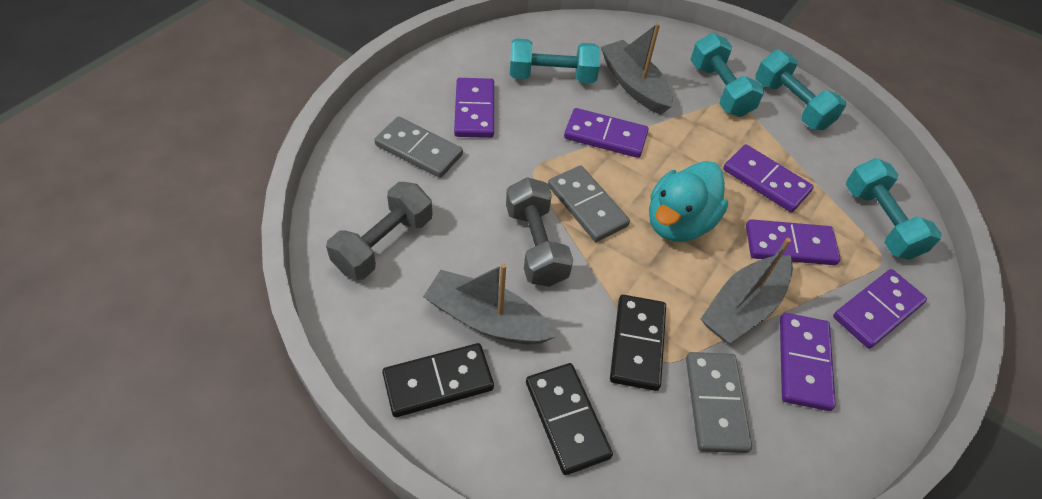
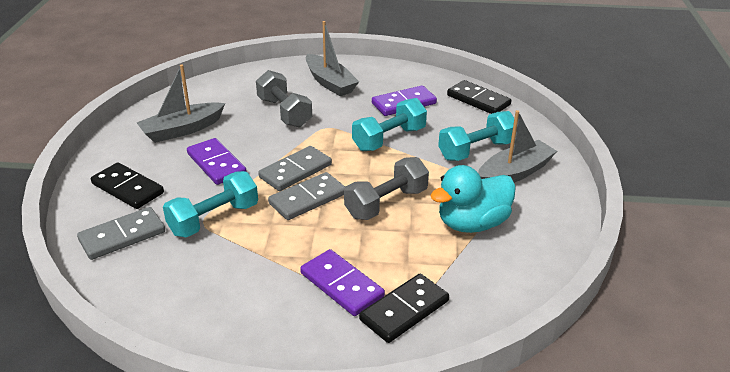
purple domino: [454,78,494,138] [564,108,649,158] [723,144,814,212] [746,219,841,265] [780,313,836,411] [833,269,927,349] = 6 -> [187,138,247,185] [300,249,385,316] [372,85,437,116] = 3
turquoise dumbbell: [510,38,600,83] [691,33,764,117] [756,50,846,130] [846,158,942,260] = 4 -> [163,171,258,238] [352,98,427,151] [438,111,514,161] = 3

